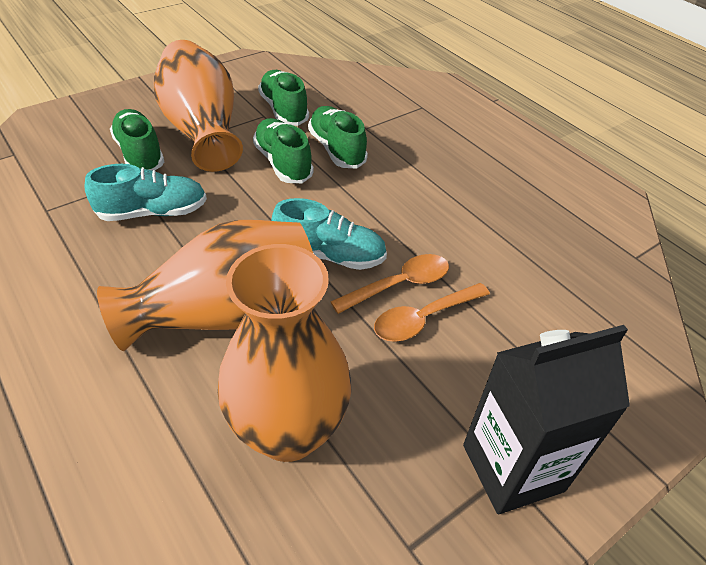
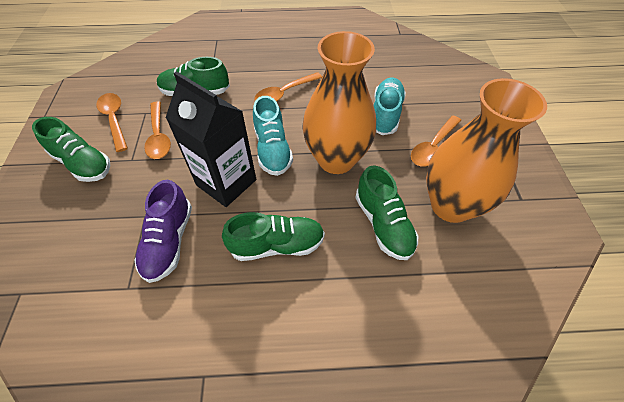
orange spoon: [331,254,449,314] [374,283,490,342] = 2 -> [96,93,128,152] [144,101,171,159] [254,72,322,102] [411,115,461,167] = 4
orange vase: [97,220,313,351] [154,40,243,172] [218,244,351,462] = 3 -> [302,31,376,174] [426,78,547,223] = 2
purple shoe: none = 0 -> [135,180,192,283] = 1

